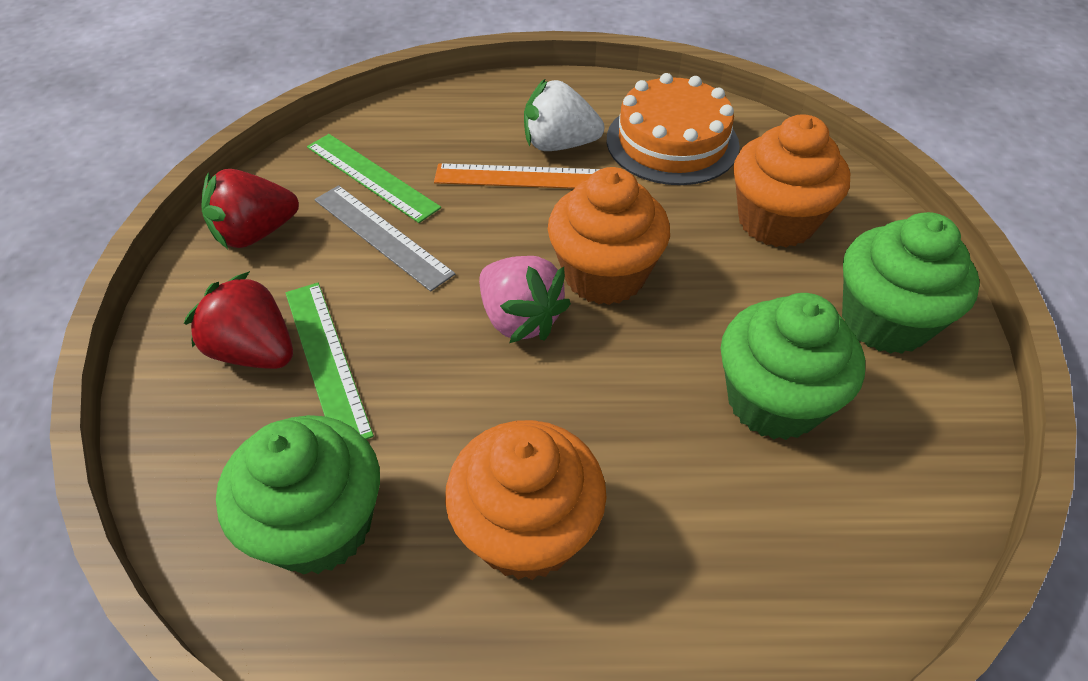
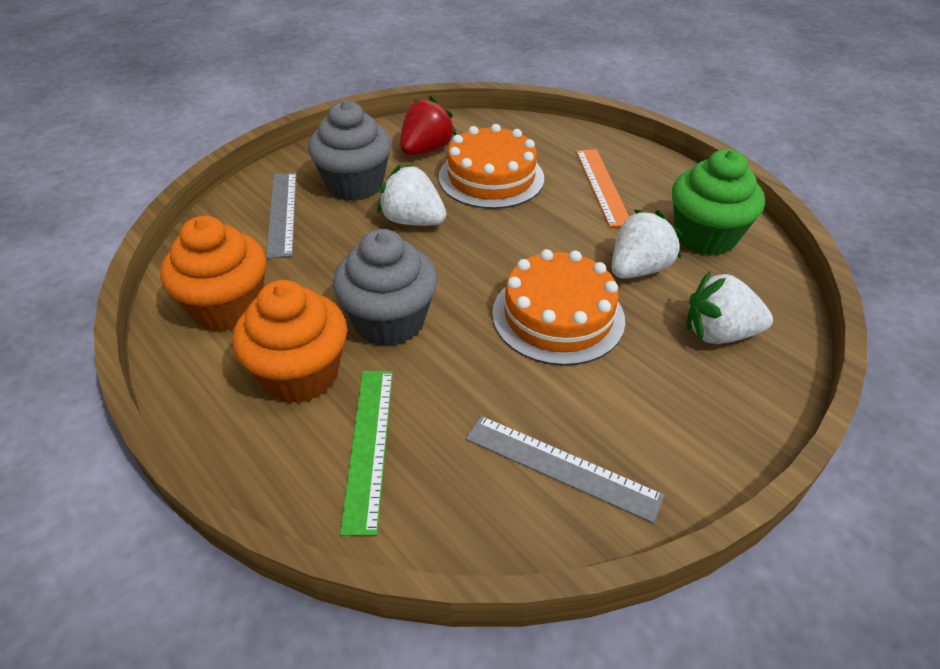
green cupcake: [216,415,380,575] [721,293,865,440] [842,212,980,354] = 3 -> [672,149,765,256] = 1
green ruler: [286,283,374,439] [307,134,441,223] = 2 -> [340,371,393,536] = 1
grey cupcake: none = 0 -> [308,100,392,201] [333,229,438,347] = 2
grey ruler: [314,185,455,291] = 1 -> [266,172,296,259] [466,416,665,523] = 2
orange cake: [607,73,740,185] = 1 -> [439,124,544,209] [492,249,625,366] = 2
orange cupcake: [445,420,607,580] [548,167,670,305] [733,114,850,247] = 3 -> [160,216,266,332] [232,280,347,403] = 2
pink strawberry: [479,256,571,343] = 1 -> none = 0
red strawberry: [184,271,293,369] [201,169,299,249] = 2 -> [400,96,457,155] = 1
white strawberry: [524,78,605,151] = 1 -> [377,164,446,226] [611,209,683,279] [687,271,773,344] = 3

